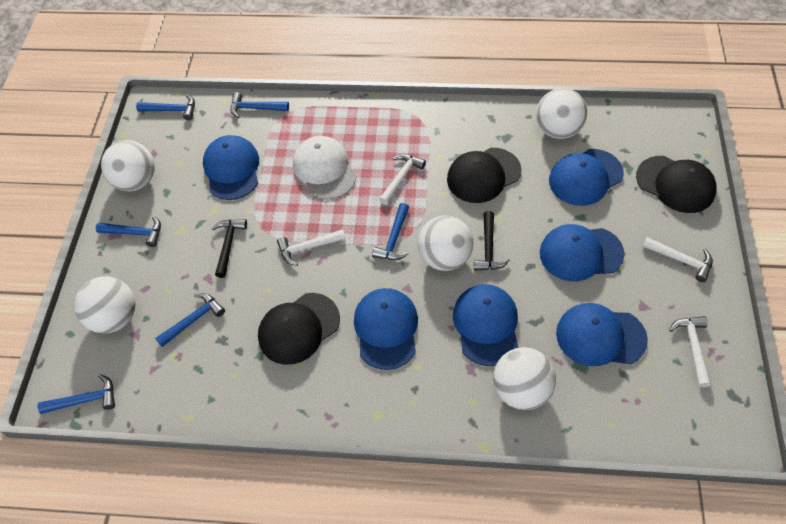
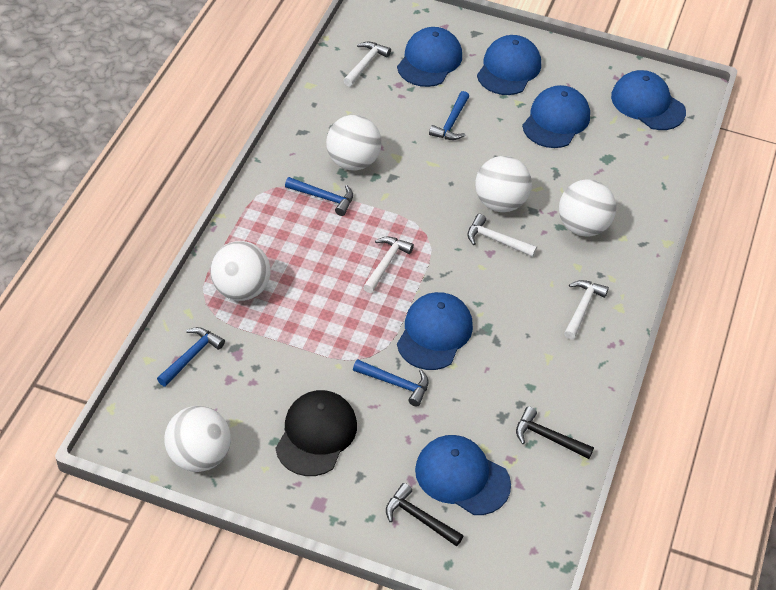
black cap: [258,293,340,365] [447,148,521,203] [636,156,717,213] = 3 -> [276,390,357,476] = 1
blue hammer: [38,374,115,414] [96,216,161,247] [136,94,195,120] [155,293,225,347] [231,92,289,119] [372,203,409,260] = 6 -> [157,327,225,387] [285,177,353,216] [353,359,429,407] [429,91,469,140] = 4
white cap: [293,136,357,200] = 1 -> none = 0

